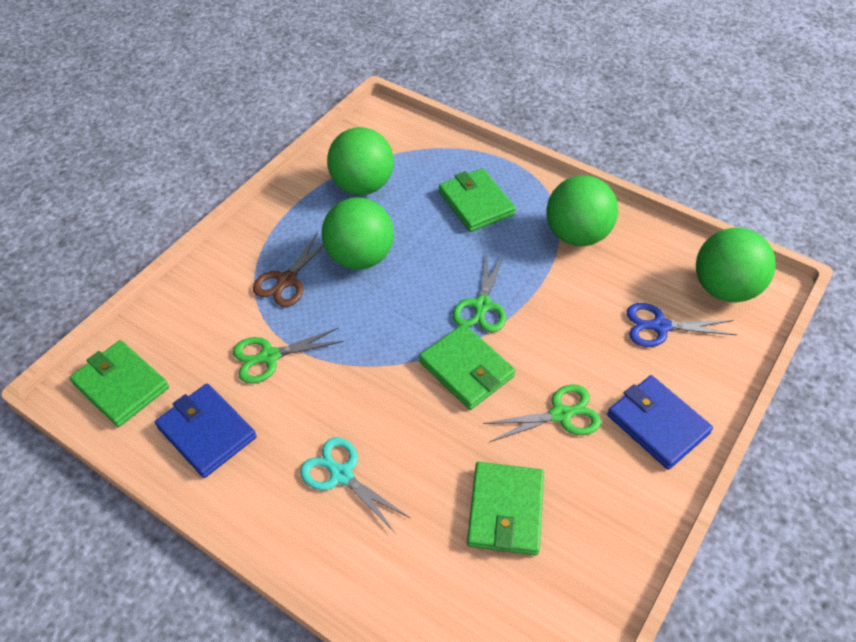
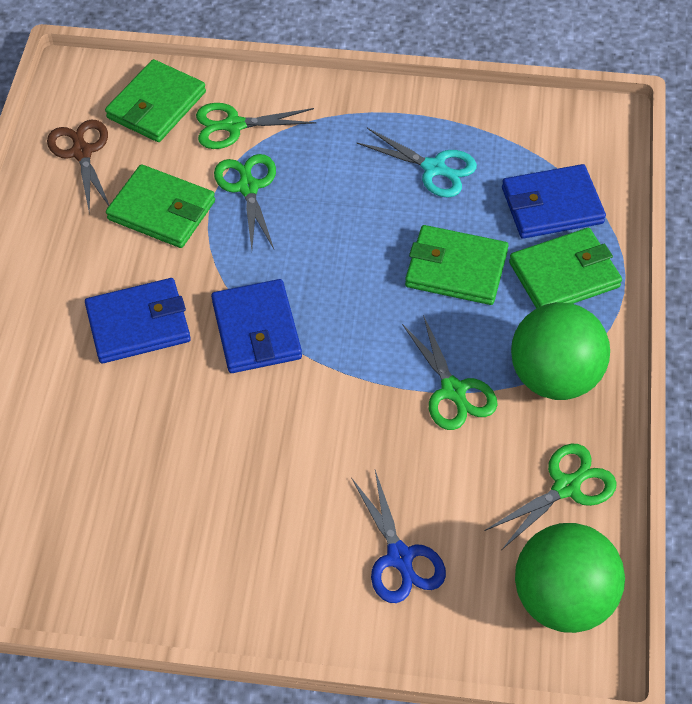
blue wallet: [155,384,257,478] [607,375,713,470] = 2 -> [85,278,191,363] [211,279,302,373] [502,164,606,239] = 3
green ball: [322,197,394,270] [327,127,394,195] [546,175,618,246] [696,228,776,302] = 4 -> [511,302,610,400] [515,523,625,633] = 2
green scissors: [233,327,344,383] [453,254,506,333] [483,384,601,442] = 3 -> [196,103,316,149] [214,154,276,250] [402,315,498,430] [484,444,617,549] = 4

